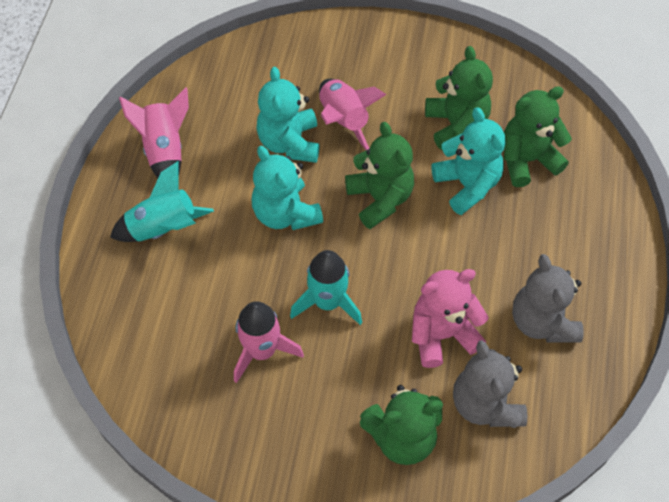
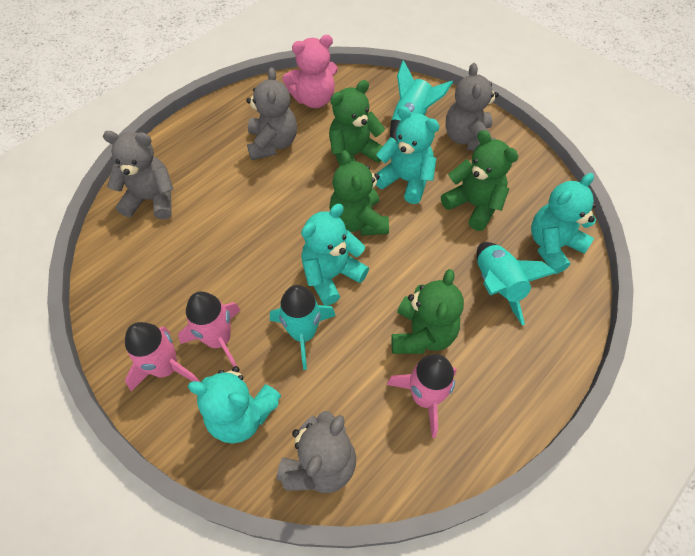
grey teddy bear: [453,340,527,428] [512,254,584,343] = 2 -> [103,131,174,220] [246,67,297,160] [277,411,356,493] [445,63,499,151] = 4
turquoise rocket: [110,161,214,242] [290,250,362,325] = 2 -> [270,285,336,370] [390,60,453,142] [477,242,556,325] = 3
turquoise teddy bear: [252,146,323,230] [256,67,320,163] [431,107,505,215] = 3 -> [188,366,281,444] [301,204,369,305] [376,106,440,204] [531,173,596,274] = 4

